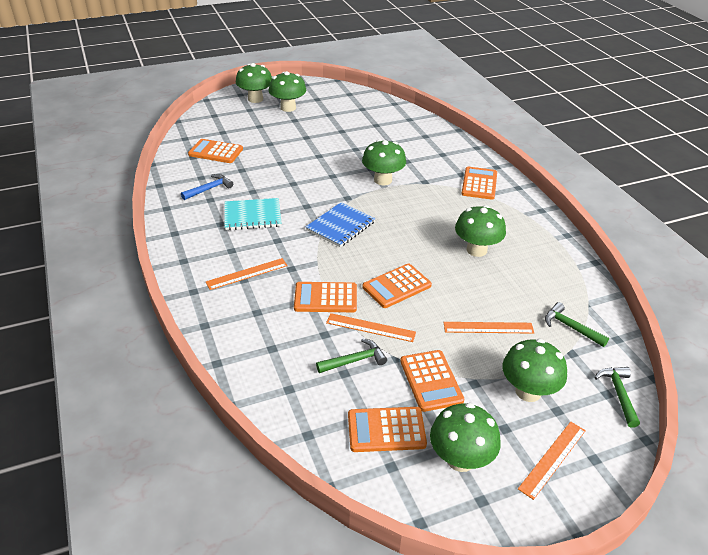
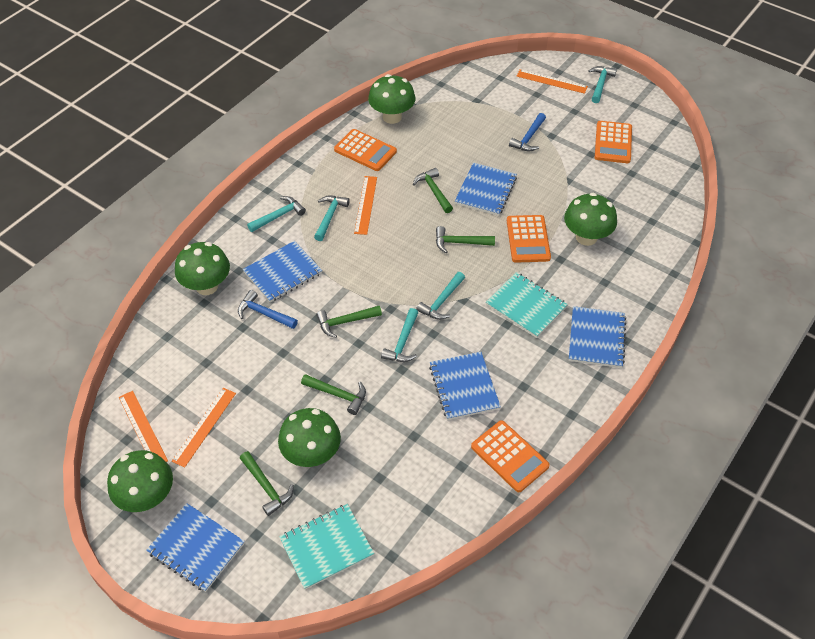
blue hammer: [181,174,233,200] = 1 -> [238,290,298,329] [509,113,546,151] = 2
blue notebook: [306,202,375,247] = 1 -> [146,503,245,592] [243,241,322,303] [429,352,501,420] [455,163,517,216] [569,306,626,368] = 5
green hammer: [316,339,387,373] [545,302,609,347] [594,367,640,428] = 3 -> [240,451,294,516] [301,374,366,415] [316,306,382,338] [413,168,453,213] [436,226,495,253] = 5
green mushroom: [236,63,272,103] [269,71,306,112] [362,139,406,185] [430,403,501,472] [455,205,506,257] [502,339,567,402] = 6 -> [107,450,173,512] [175,242,230,295] [278,408,341,467] [368,74,415,124] [564,193,617,246] = 5
orange calculator: [188,139,243,163] [294,282,357,312] [348,407,427,452] [363,264,432,308] [400,350,464,412] [461,167,497,200] = 6 -> [334,129,397,171] [471,420,550,492] [507,215,551,263] [595,121,632,163] = 4
turquoise hammer: none = 0 -> [247,196,306,232] [314,196,350,241] [381,308,419,362] [416,272,465,320] [588,66,617,103] = 5
turquoise notebook: [225,198,282,230] = 1 -> [279,504,374,590] [486,272,568,338] = 2

